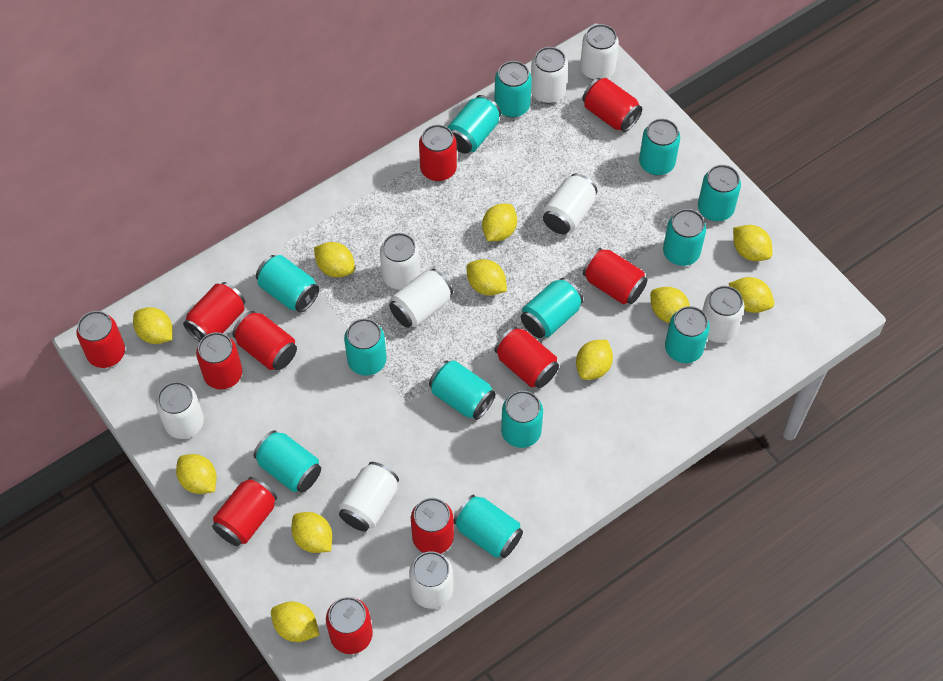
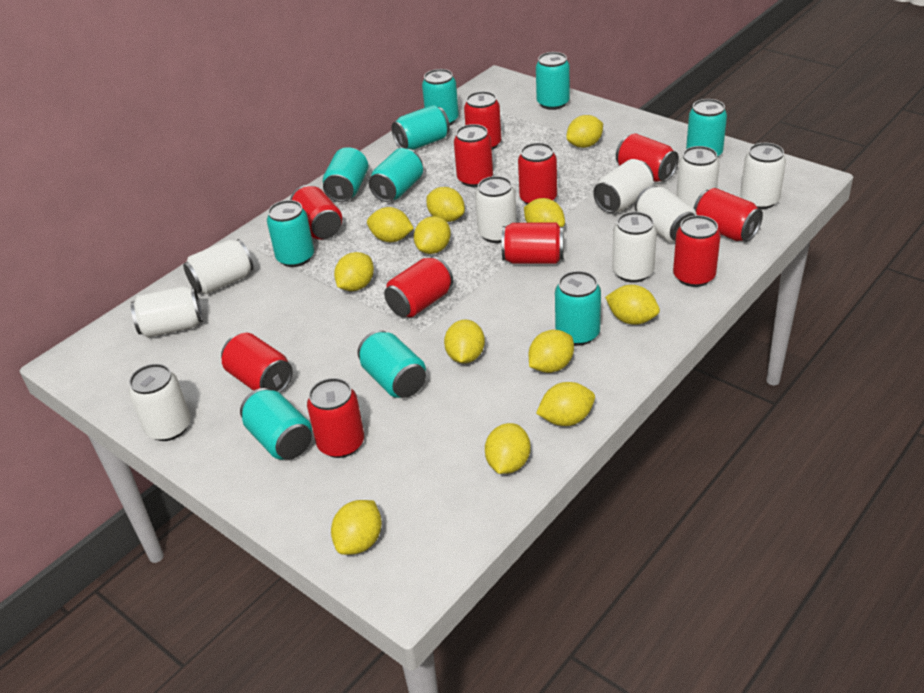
turquoise can: [254,430,321,493] [256,255,319,312] [344,318,387,376] [429,360,496,420] [448,95,501,154] [454,495,523,558] [495,61,532,118] [501,391,543,448] [521,278,583,338] [639,119,680,175] [663,209,706,266] [665,306,710,363] [698,165,741,221] = 13 -> [240,388,312,460] [267,200,314,267] [323,147,368,202] [357,330,426,398] [369,148,423,202] [392,105,450,150] [422,69,459,125] [536,52,570,110] [555,271,601,346] [686,99,727,158] = 10
yellow lemon: [133,307,173,344] [176,454,217,494] [271,602,319,642] [291,512,332,553] [314,242,355,278] [466,259,507,296] [482,204,517,241] [576,340,613,380] [650,287,690,323] [729,277,774,313] [733,225,772,261] = 11 -> [331,500,382,555] [334,252,374,291] [367,207,414,242] [414,216,451,254] [426,187,465,222] [444,319,485,364] [485,423,531,474] [524,198,565,227] [529,330,574,373] [536,382,595,426] [566,115,603,148] [605,285,660,325] = 12

